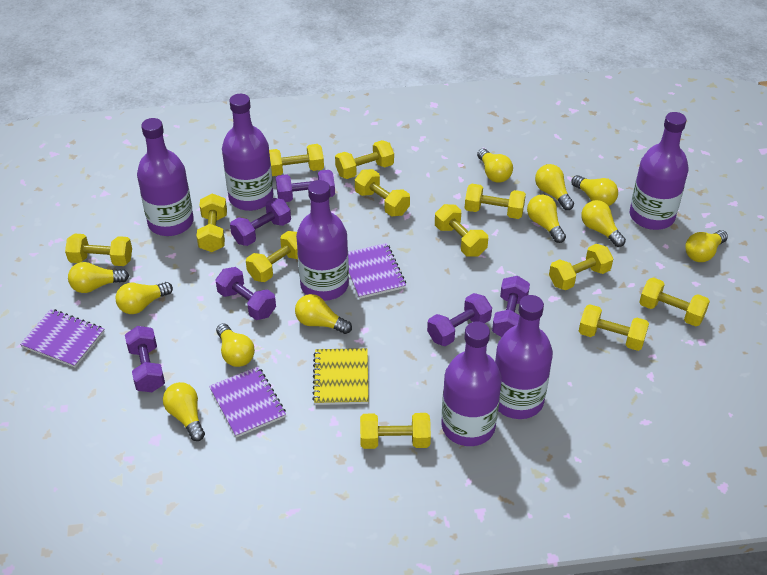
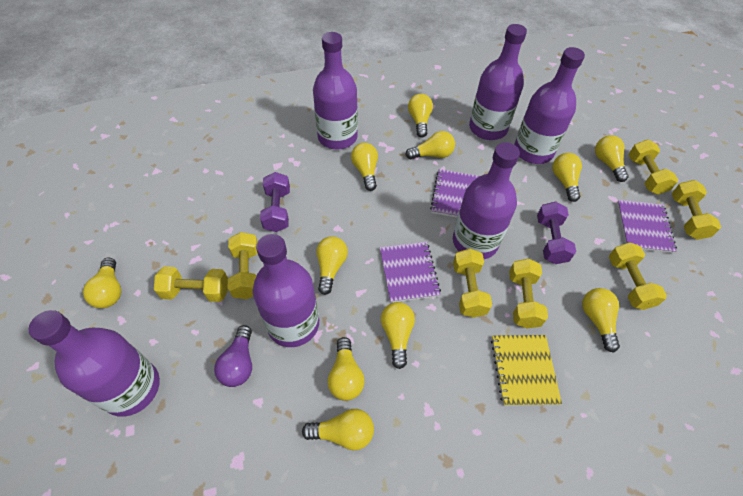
purple dumbbell: [125,326,165,392] [215,267,276,320] [230,198,291,246] [276,170,335,202] [427,293,492,346] [492,276,530,337] = 6 -> [260,172,290,232] [537,201,576,264] = 2
purple light bulb: none = 0 -> [214,325,252,387] = 1
yellow dumbbell: [65,233,132,266] [196,193,227,252] [246,231,298,282] [269,144,324,176] [335,140,394,179] [355,169,410,217] [360,413,431,449] [435,204,488,257] [465,184,526,219] [549,244,613,290] [579,304,649,351] [639,277,710,326] = 12 -> [154,266,228,302] [228,232,258,299] [453,248,492,318] [509,258,548,328] [609,242,667,310] [629,140,678,195] [672,180,721,240] = 7

